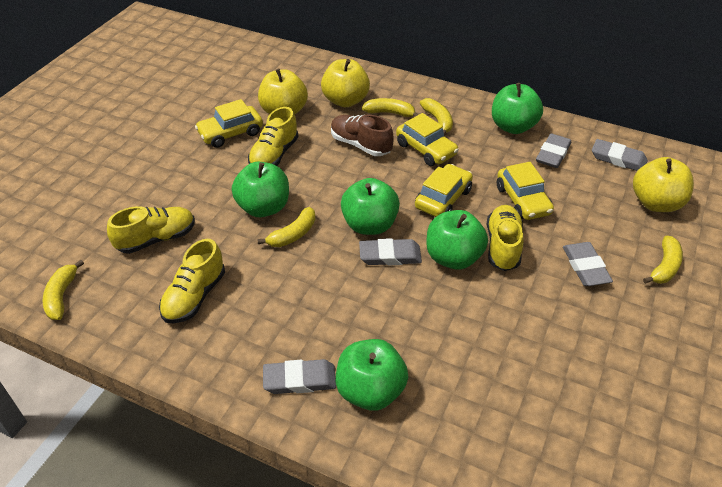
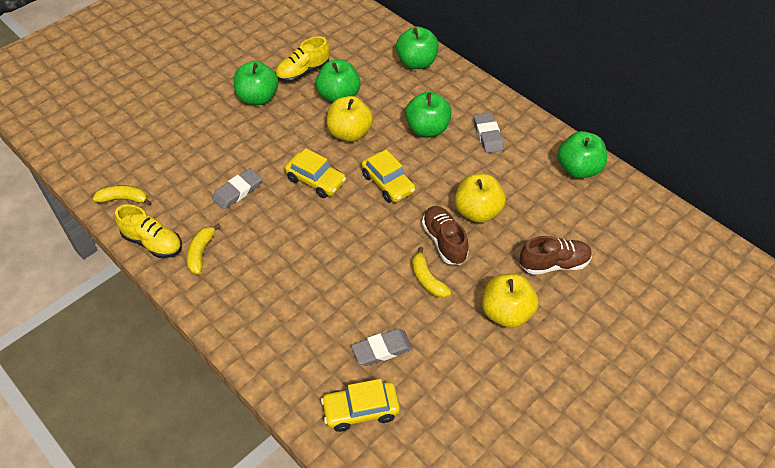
brown shoe: [331,115,394,156] = 1 -> [422,206,469,265] [520,236,592,275] = 2
grey eraser: [263,359,336,394] [359,238,422,265] [536,134,571,168] [563,242,613,286] [592,139,648,171] = 5 -> [212,168,262,210] [351,329,413,366] [474,112,504,153] = 3
yellow banana: [43,260,84,320] [258,207,316,247] [362,98,419,117] [420,98,453,136] [643,236,683,284] = 5 -> [93,185,152,206] [187,224,221,275] [412,247,451,298] = 3
yellow car: [195,99,263,148] [396,113,459,166] [415,164,473,217] [497,162,554,220] = 4 -> [285,148,346,198] [321,379,400,432] [362,150,415,203] = 3
yellow shoe: [107,206,195,254] [159,239,225,324] [248,107,299,166] [487,205,524,271] = 4 -> [115,204,182,258] [275,36,330,82] = 2

